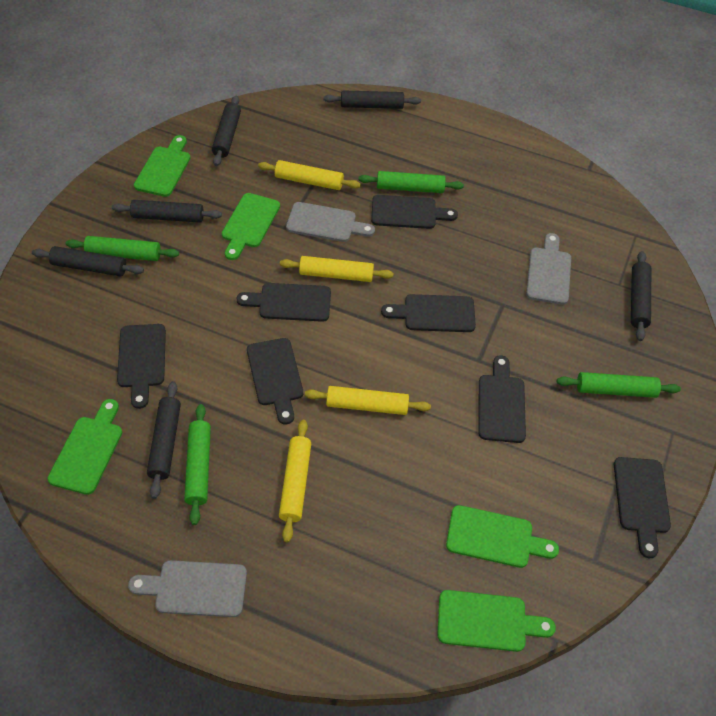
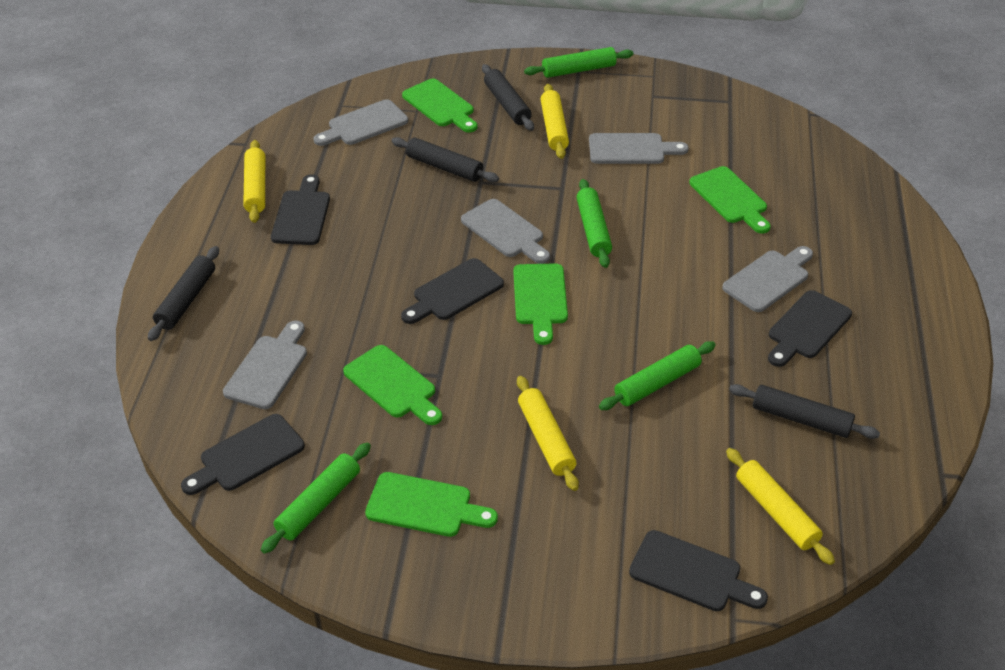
black cutting board: [117,324,166,409] [236,283,331,322] [247,338,303,424] [371,195,458,229] [381,294,476,332] [478,355,526,443] [614,457,671,558] = 7 -> [181,414,305,495] [271,174,330,245] [401,258,504,324] [629,530,768,611] [768,290,852,367] = 5
black rolling pin: [32,246,144,277] [112,200,222,223] [147,381,181,499] [212,96,241,166] [324,90,421,109] [631,251,651,341] = 6 -> [148,246,219,341] [392,137,499,182] [482,64,534,131] [729,384,880,439] = 4
grey cutting board: [128,560,247,617] [286,202,375,242] [526,233,571,305] = 3 -> [223,321,307,409] [313,99,408,146] [461,199,550,264] [589,133,689,164] [722,246,813,312] = 5

